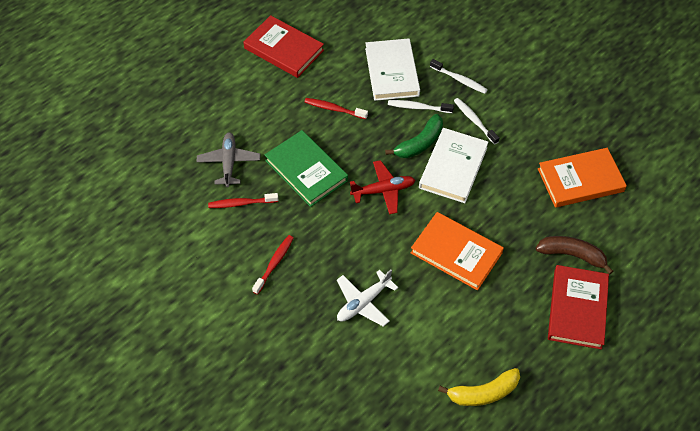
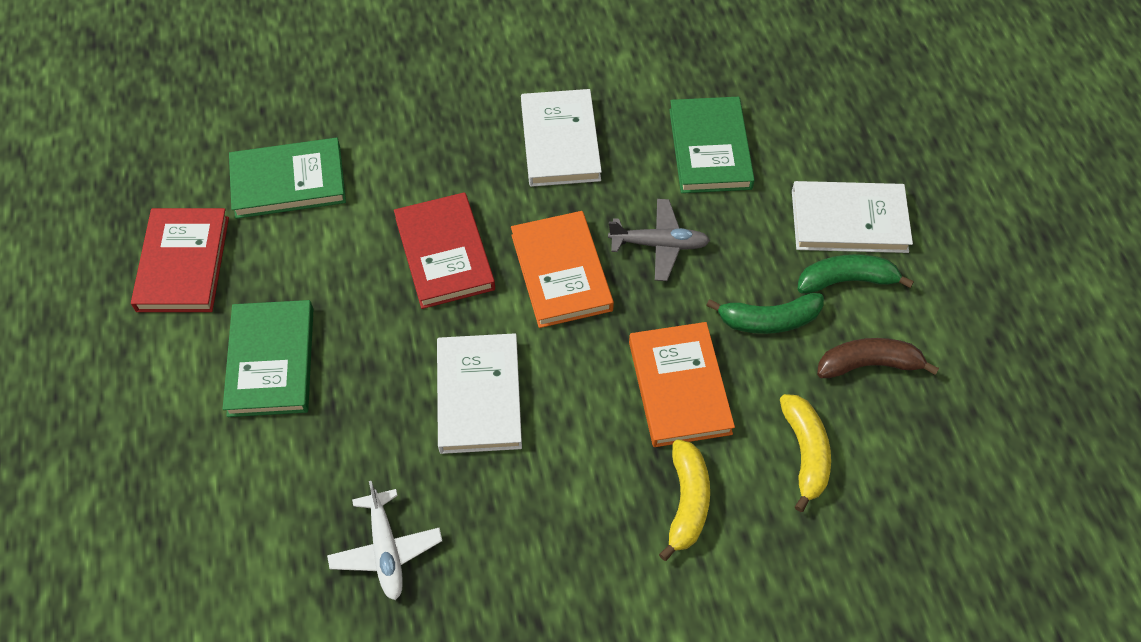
green banana: [385,114,443,158] = 1 -> [706,293,824,334] [798,254,914,293] = 2
green book: [265,130,348,207] = 1 -> [223,300,313,417] [229,138,346,219] [669,97,755,193] = 3
red plane: [350,160,415,215] = 1 -> none = 0
red toothbrush: [208,193,278,208] [252,235,294,294] [305,98,368,119] = 3 -> none = 0
white book: [365,38,420,101] [419,128,488,203] = 2 -> [437,333,522,454] [521,89,602,187] [792,181,913,253] = 3
white toothbrush: [388,100,454,113] [430,59,488,94] [454,98,499,145] = 3 -> none = 0
yellow banana: [438,368,520,406] = 1 -> [659,439,710,561] [780,394,831,512] = 2

